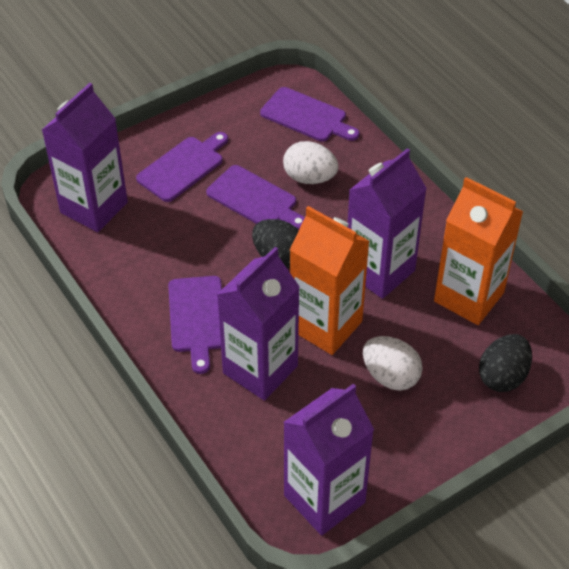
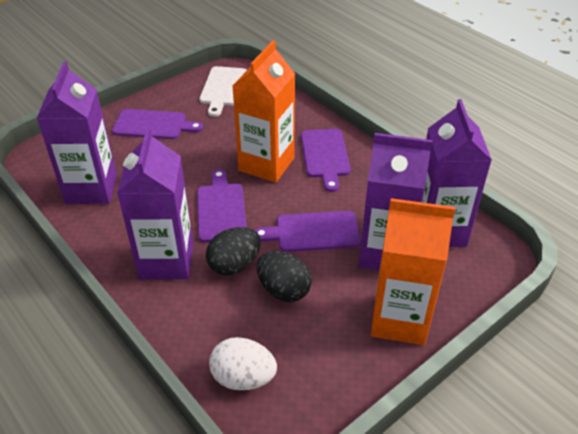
white cutting board: none = 0 -> [199,66,247,117] = 1
white egg: [283,141,339,184] [363,336,423,391] = 2 -> [209,337,277,390] = 1

